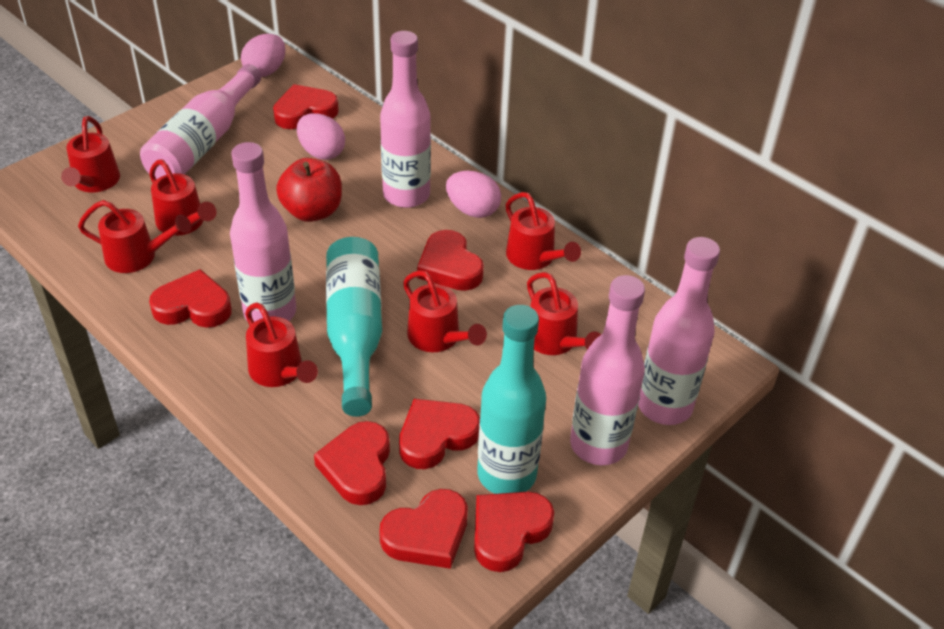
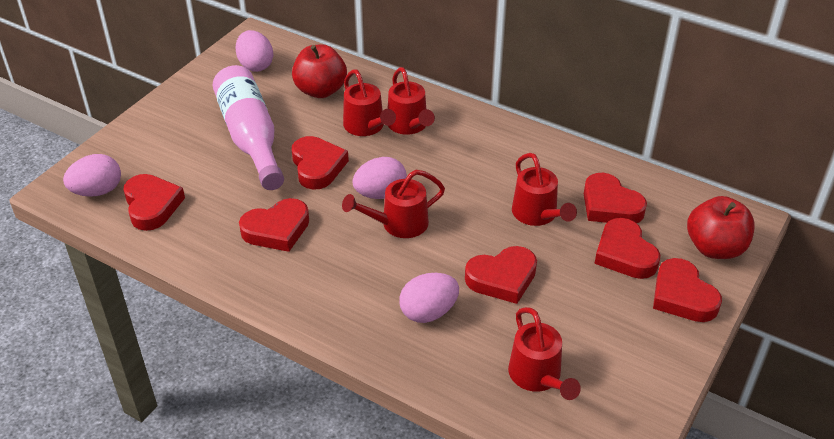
pink bottle: [140,64,261,179] [230,142,296,322] [380,31,431,208] [570,275,645,465] [638,237,720,425] = 5 -> [213,65,284,190] = 1
pink egg: [241,34,285,77] [297,113,345,160] [446,171,501,218] = 3 -> [63,154,121,197] [235,30,273,72] [352,157,407,199] [399,273,459,323] = 4
red apple: [276,158,342,222] = 1 -> [292,44,347,98] [687,196,755,259] = 2
red watering can: [61,116,120,193] [78,200,191,273] [149,160,217,236] [245,302,318,387] [403,270,487,352] [505,192,581,270] [527,272,601,355] = 7 -> [342,170,445,238] [343,69,396,136] [388,67,435,135] [508,307,581,400] [512,153,577,226] = 5
turquoise bottle: [326,237,382,417] [477,305,546,494] = 2 -> none = 0

